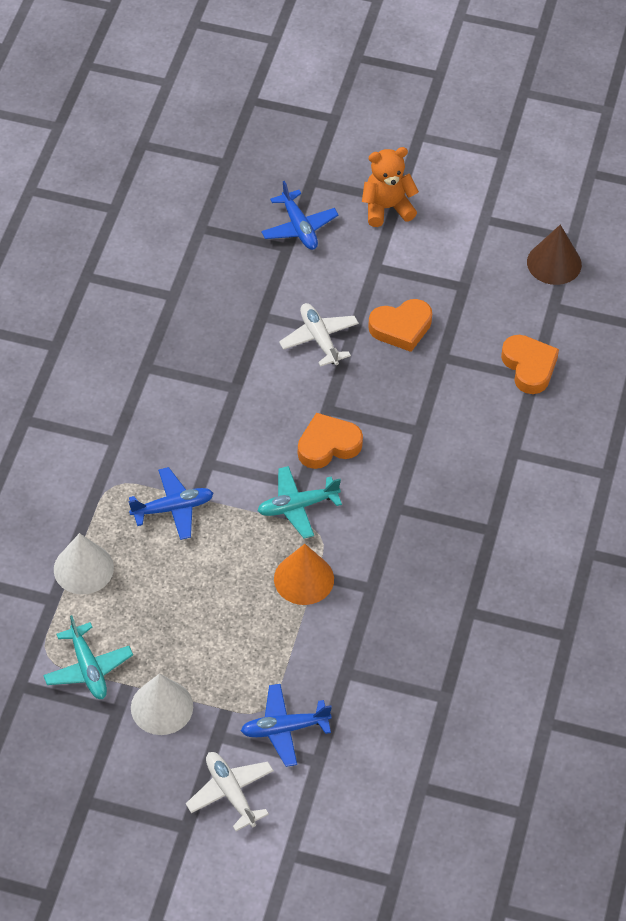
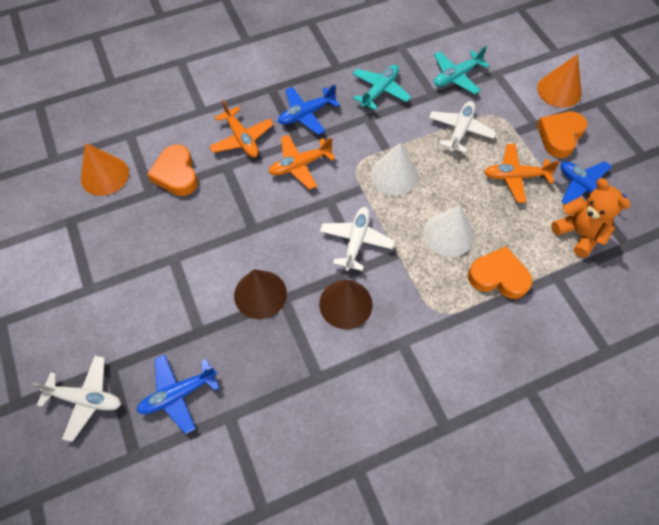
brown cone: [527,225,582,285] = 1 -> [234,269,287,319] [319,280,372,329] = 2
orange cone: [274,544,334,605] = 1 -> [81,143,129,196] [537,54,582,108] = 2
orange plane: none = 0 -> [209,100,274,157] [269,135,335,190] [484,144,560,203] = 3
white plane: [186,752,274,831] [279,303,359,367] = 2 -> [32,356,121,442] [320,207,394,271] [429,101,496,153] = 3

